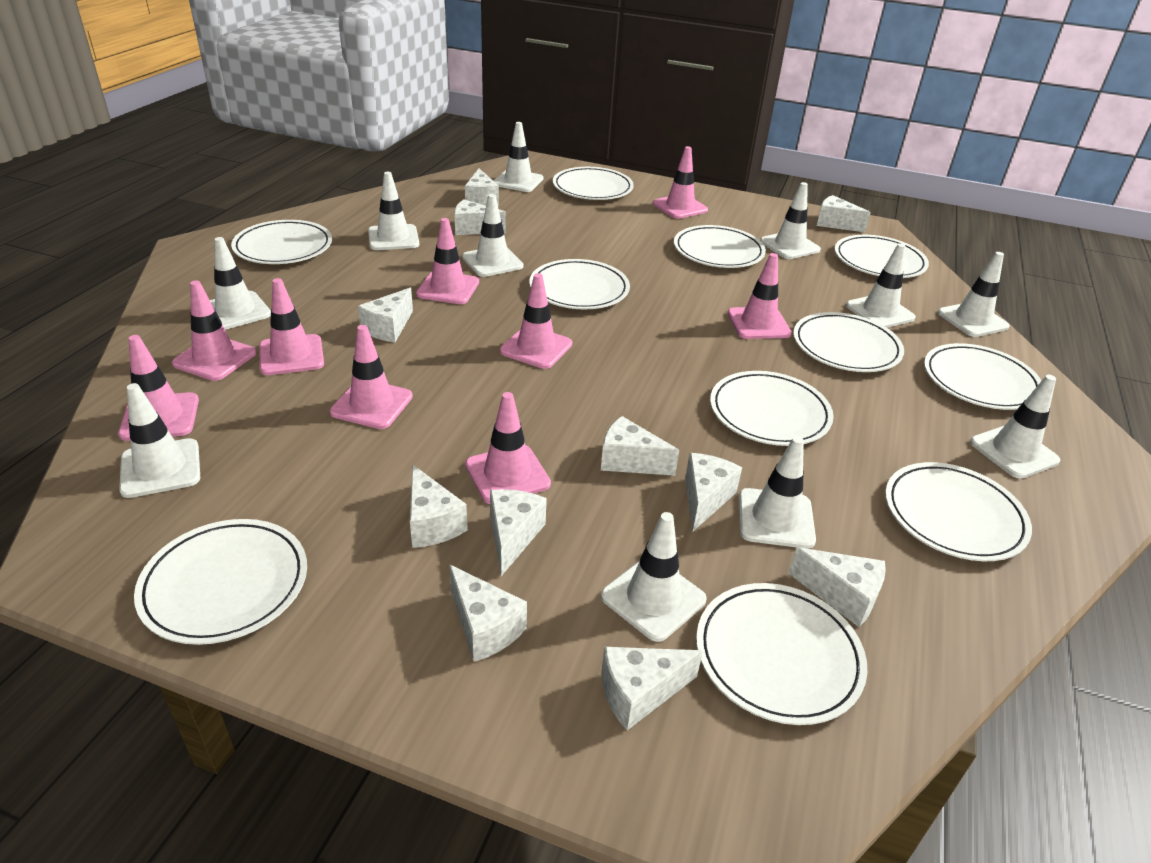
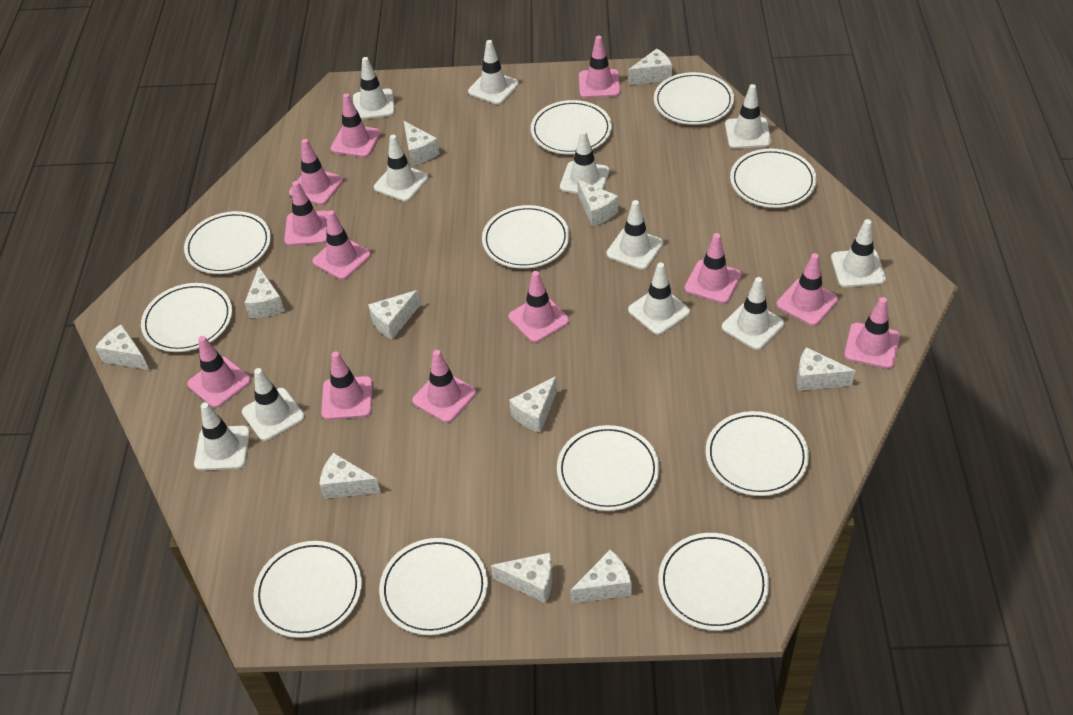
pink traffic cone: [118,335,199,441] [172,280,257,381] [259,278,324,375] [330,325,413,429] [416,218,479,304] [465,392,551,504] [500,273,572,369] [653,146,708,219] [727,253,792,339] = 9 -> [187,336,251,408] [284,181,328,246] [289,139,343,205] [312,210,371,280] [321,351,373,420] [331,93,381,157] [412,350,476,423] [509,271,570,343] [579,36,620,98] [684,233,741,304] [777,253,838,326] [844,297,900,369] = 12

